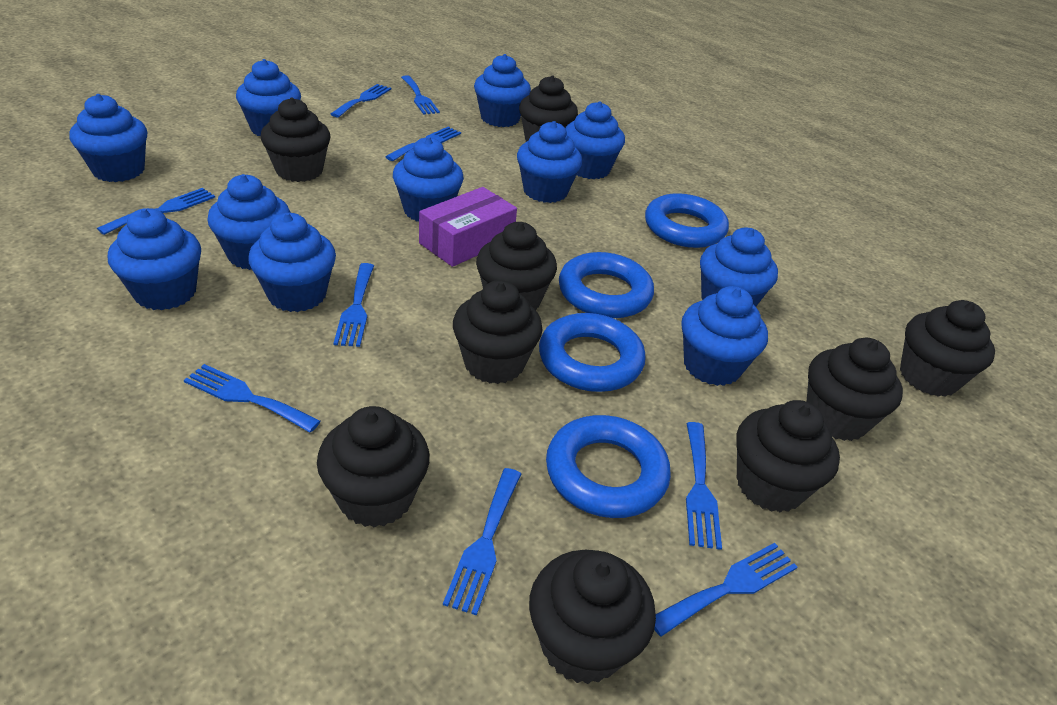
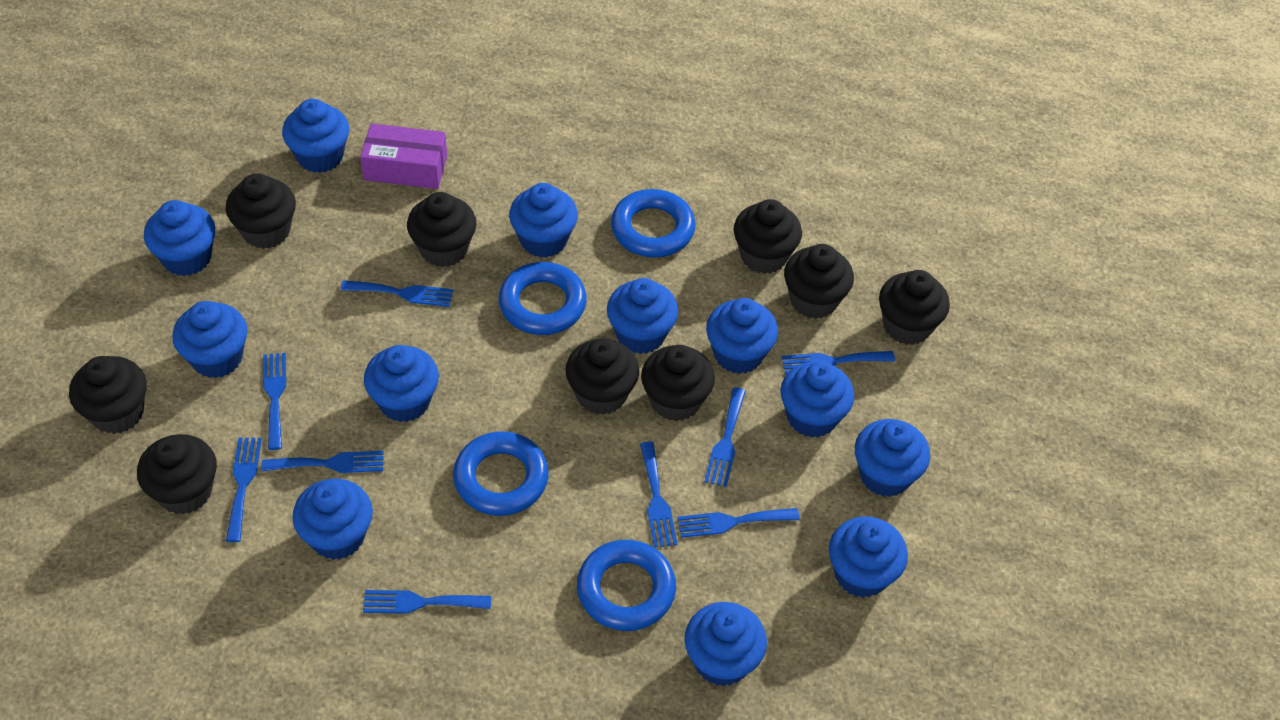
blue cupcake: [70,94,147,182] [108,208,201,310] [207,174,291,270] [236,59,301,137] [248,213,336,312] [393,137,464,222] [474,54,531,127] [517,121,582,203] [565,101,625,179] [681,286,768,386] [700,227,778,307] = 11 -> [144,200,215,276] [173,301,247,378] [282,99,349,173] [292,479,373,560] [364,345,439,422] [509,183,578,258] [607,278,678,354] [684,602,767,687] [706,298,778,374] [780,361,854,438] [829,516,908,598] [855,419,930,497] = 12

